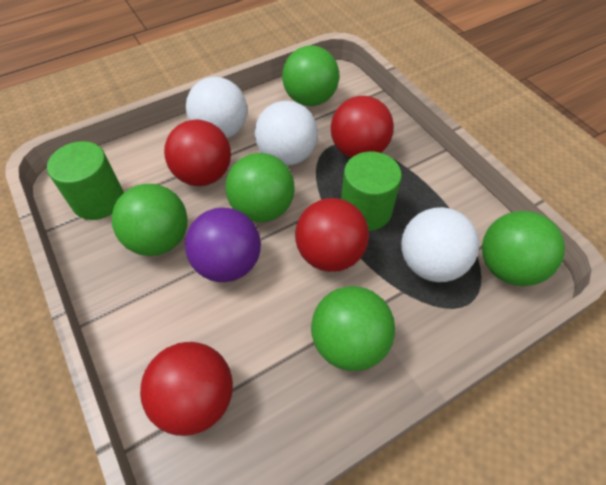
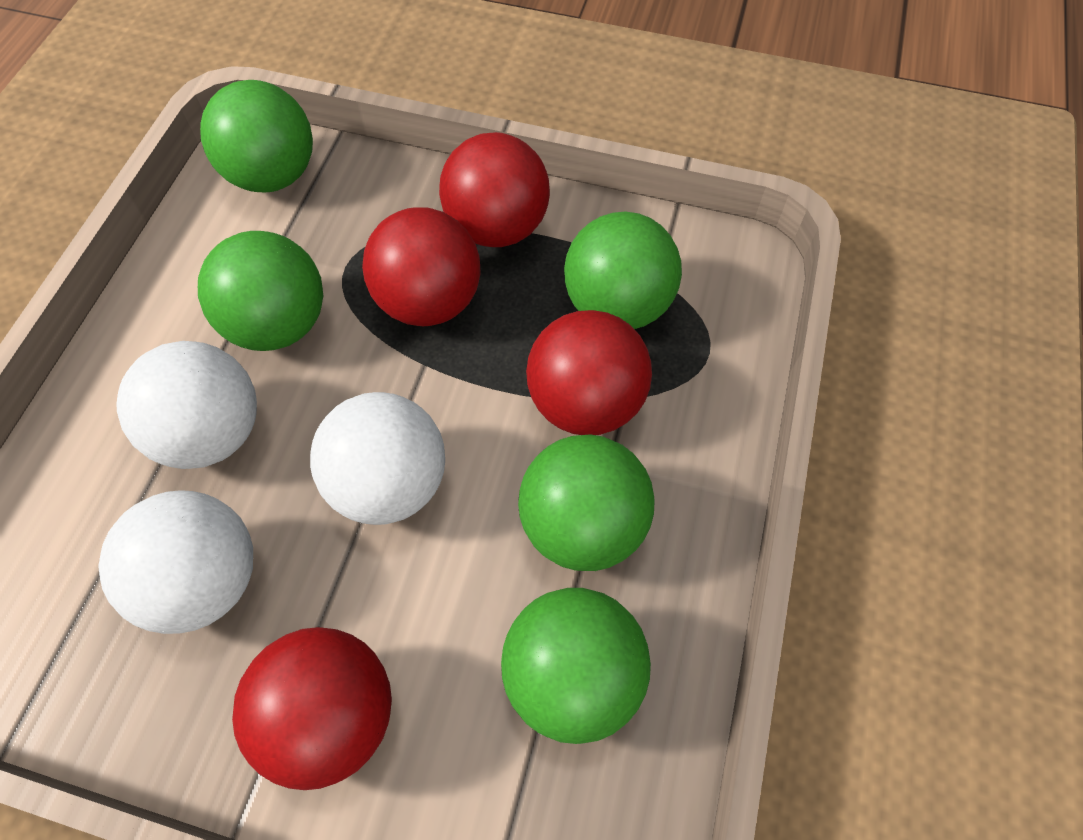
green cylinder: [47,141,124,220] [341,151,402,231] = 2 -> none = 0
purple ball: [185,207,261,282] = 1 -> none = 0

